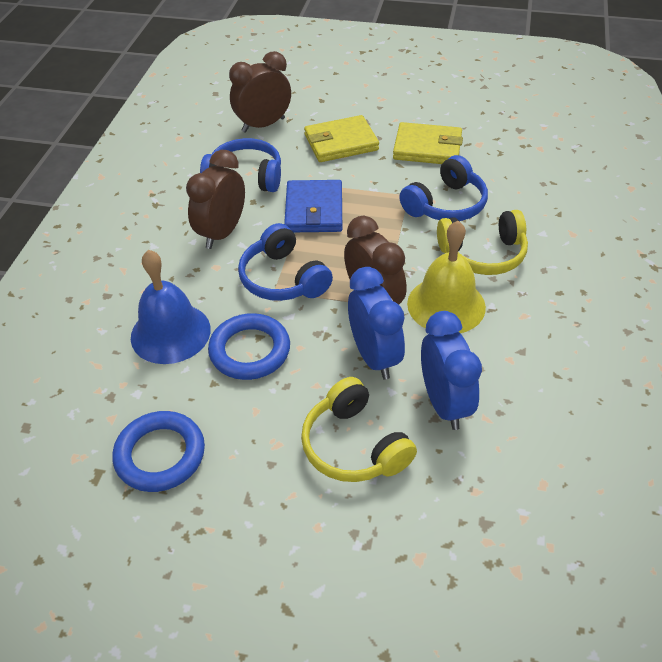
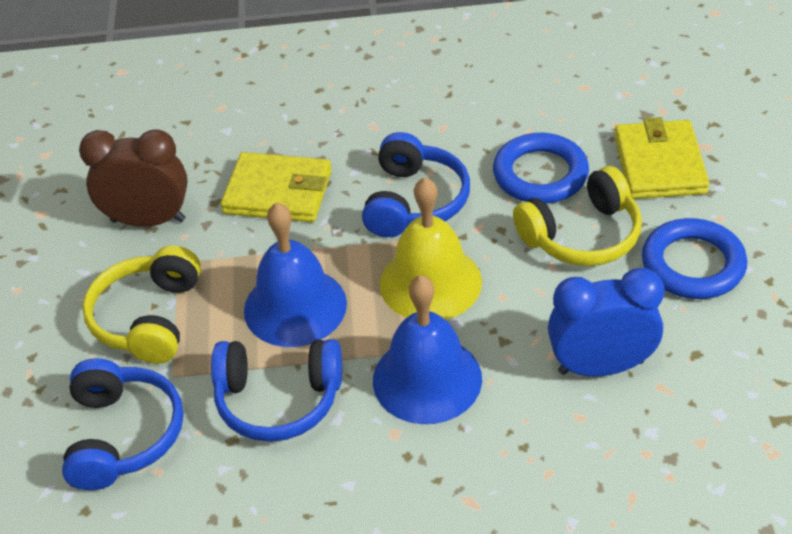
blue bell: [131,250,211,364] = 1 -> [244,202,347,347] [373,275,482,424] = 2
blue clock: [348,267,405,380] [421,311,482,430] = 2 -> [548,268,664,377] = 1
blue wallet: [284,180,342,232] = 1 -> none = 0
brown clock: [186,150,245,249] [229,51,291,133] [344,216,407,305] = 3 -> [79,129,188,227] = 1

